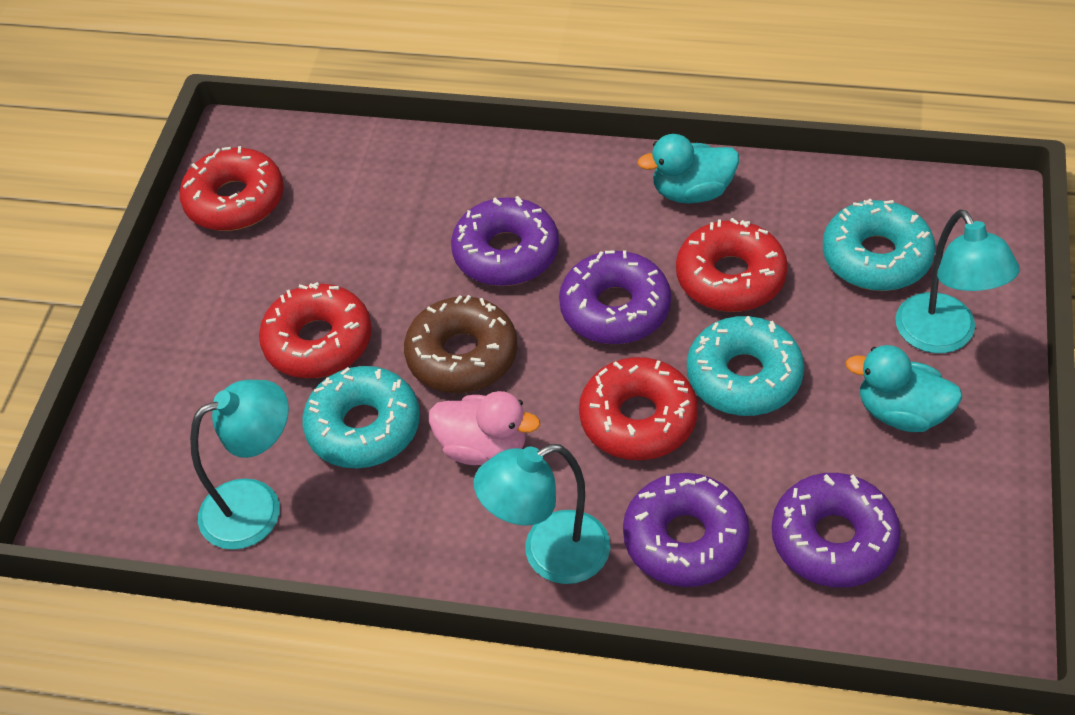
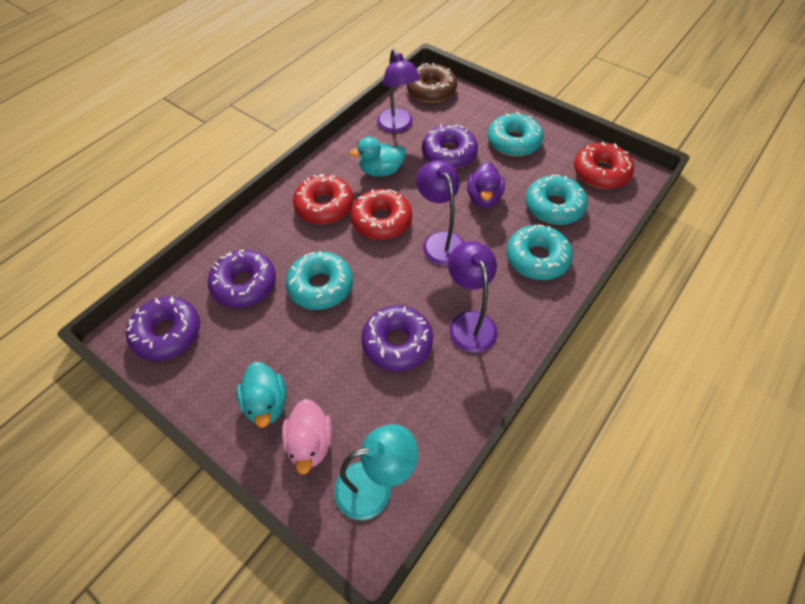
purple duck: none = 0 -> [467,162,505,208] = 1
purple lamp: none = 0 -> [377,49,420,133] [416,160,464,266] [448,241,497,353] = 3
red donut: [180,146,284,231] [259,282,372,378] [579,357,698,460] [676,218,788,312] = 4 -> [293,174,353,224] [351,189,412,240] [574,142,634,189] = 3
turquoise donut: [302,366,420,468] [687,316,804,416] [823,199,935,291] = 3 -> [286,251,353,310] [487,112,543,157] [507,224,573,280] [525,174,588,225] = 4
turquoise lamp: [190,380,289,550] [473,444,610,584] [895,210,1020,353] = 3 -> [334,424,418,520] = 1

